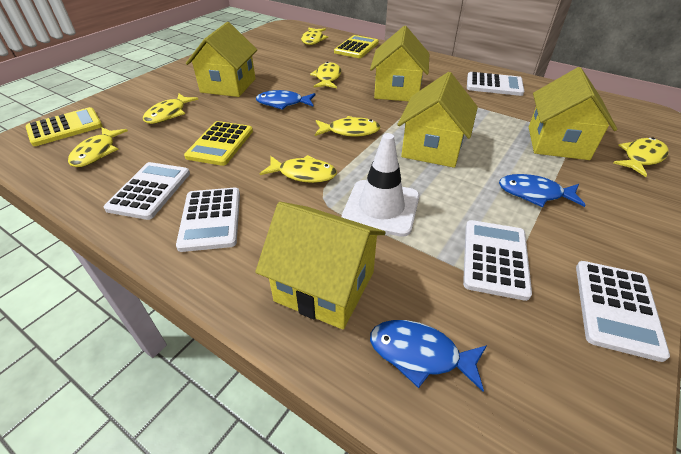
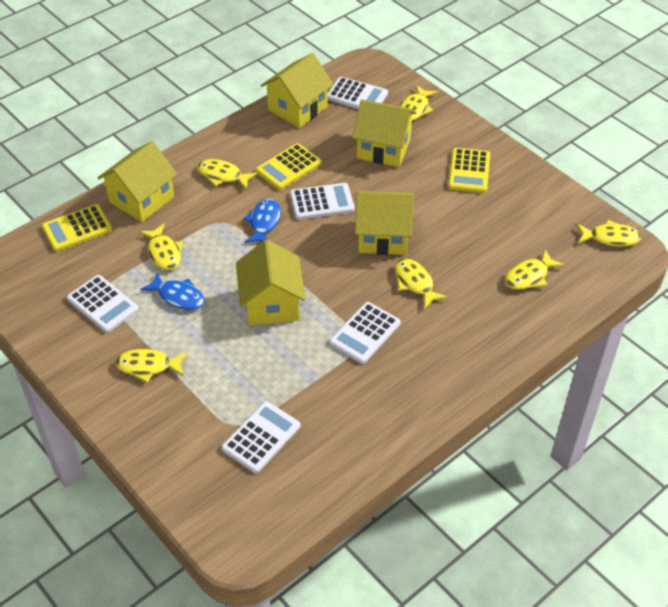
blue fish: [256,90,316,110] [370,320,487,392] [499,174,586,207] = 3 -> [141,272,205,310] [243,199,281,243] = 2
white traffic cone: [342,133,419,237] = 1 -> none = 0

